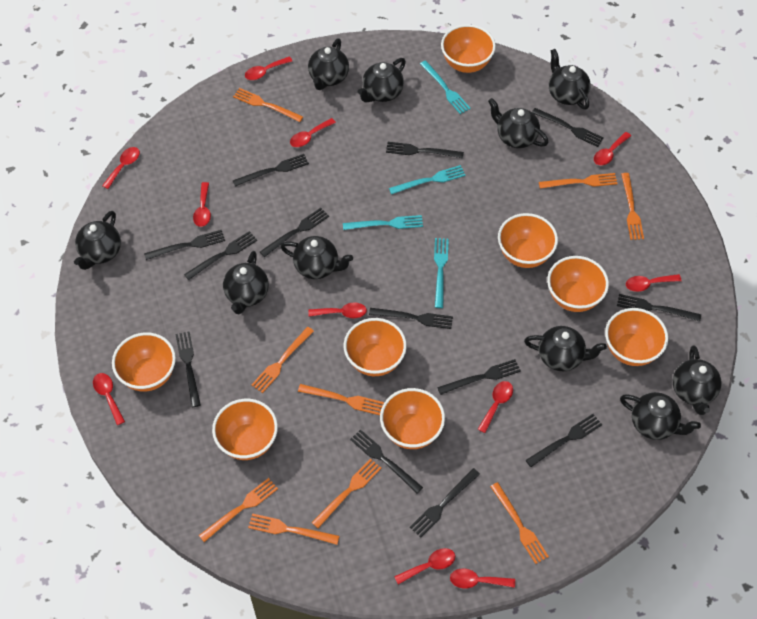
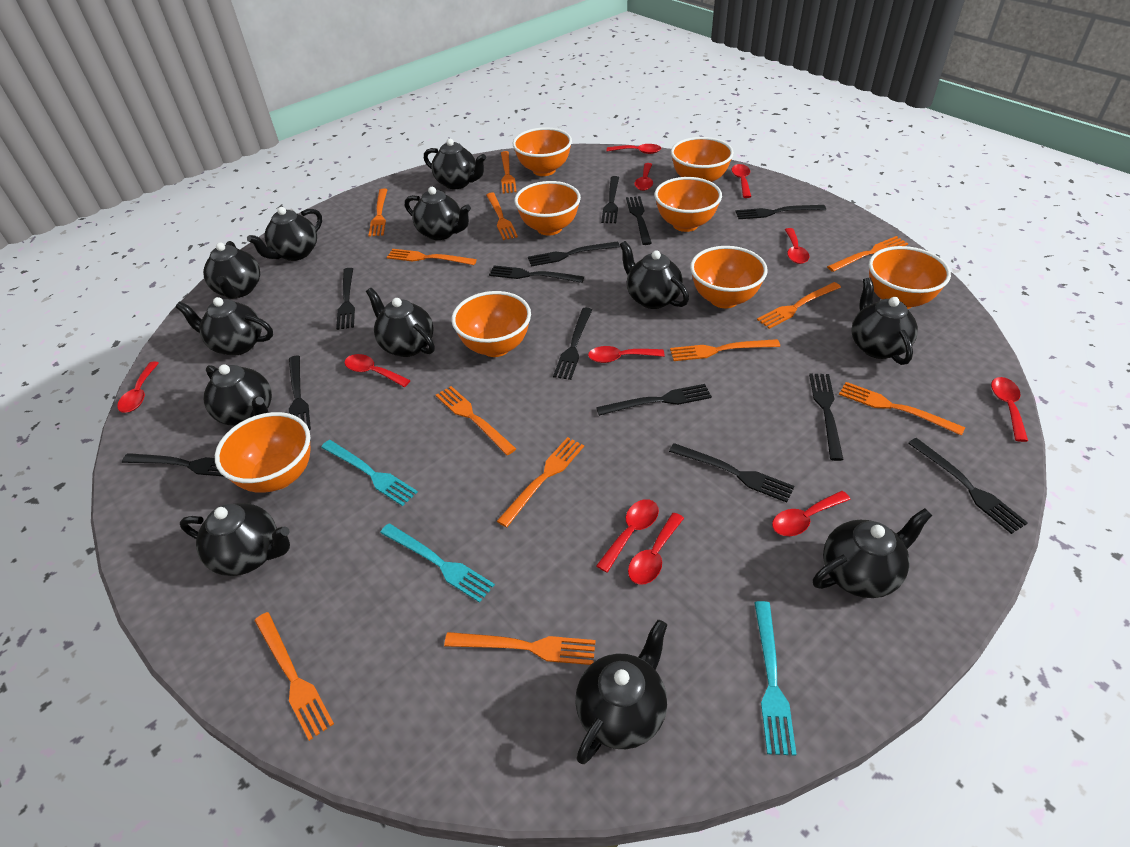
black teapot: [74,211,121,270] [223,251,269,314] [281,236,353,279] [308,38,349,90] [358,58,406,102] [488,98,549,148] [524,326,607,371] [549,49,590,109] [620,392,701,440] [673,345,721,415] = 10 -> [175,297,273,356] [180,503,290,576] [203,241,260,299] [204,364,272,426] [247,207,322,261] [366,288,435,357] [405,187,471,240] [424,139,486,189] [575,620,667,764] [620,241,689,309] [813,508,932,598] [851,277,918,365] = 12
orange fork: [199,478,278,542] [233,88,303,122] [248,513,339,545] [252,327,314,393] [298,384,384,415] [311,459,382,528] [490,482,549,564] [539,173,618,189] [621,173,644,240] = 9 -> [254,612,334,741] [369,188,388,237] [387,249,477,265] [436,386,516,455] [444,632,595,665] [486,193,518,240] [497,437,584,527] [501,151,517,193] [670,339,780,361] [757,282,841,329] [827,236,908,272] [839,382,965,436] = 12
turquoise fork: [343,215,423,230] [389,165,466,194] [420,60,471,114] [434,238,449,308] = 4 -> [321,440,418,506] [380,523,495,603] [754,601,797,756] = 3

